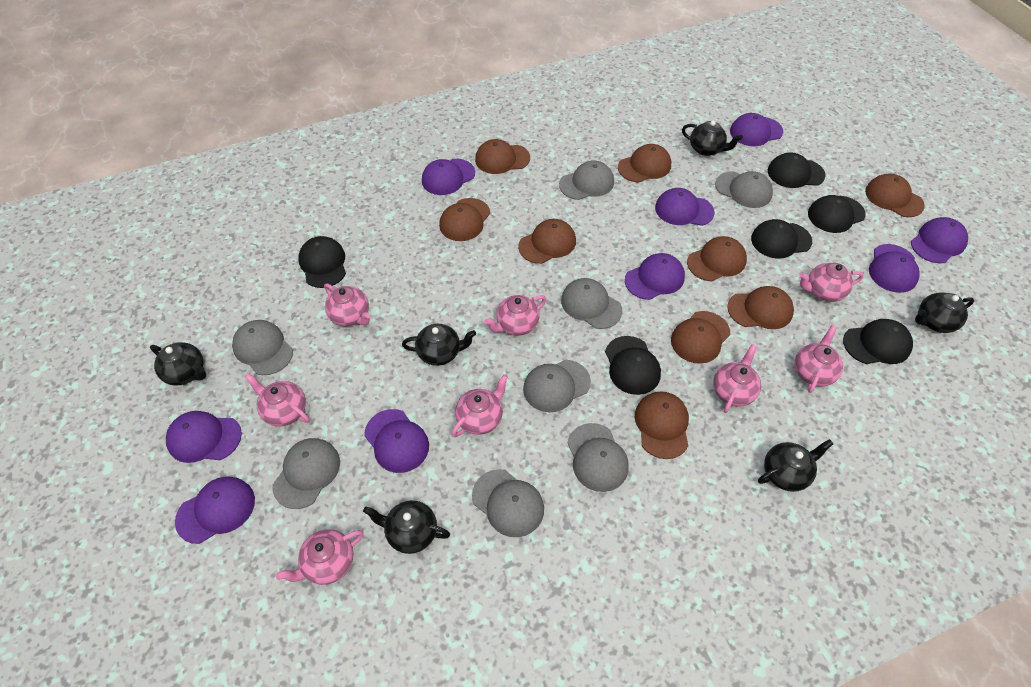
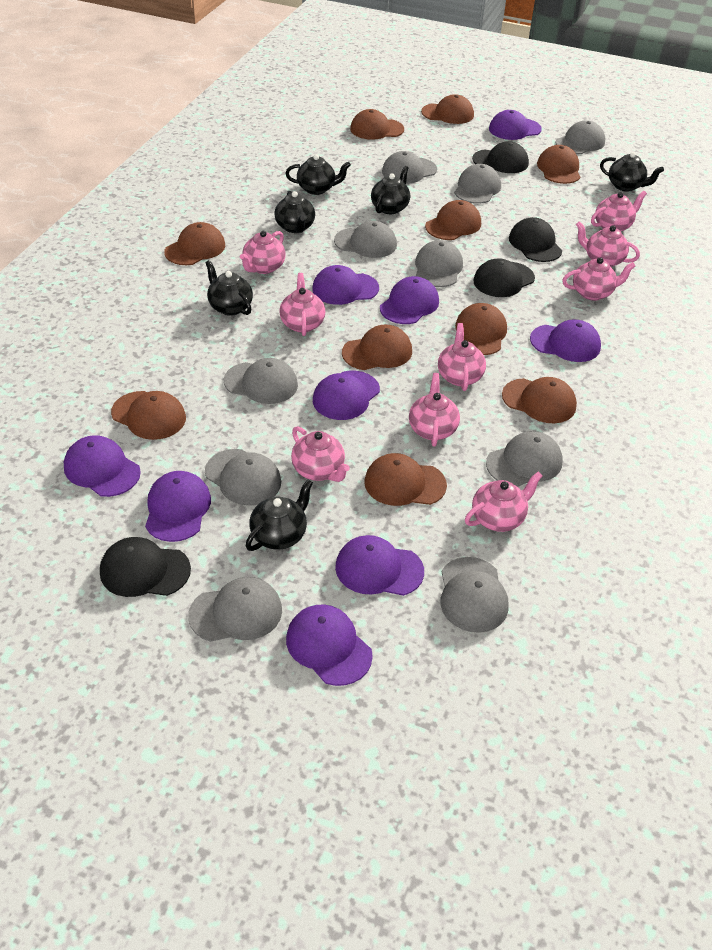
black cap: [298,236,346,288] [605,336,661,395] [751,219,812,259] [768,152,825,188] [808,195,866,233] [843,319,913,364] = 6 -> [100,537,191,597] [472,141,529,173] [473,258,535,297] [509,217,562,262] = 4
brown cap: [439,198,490,241] [475,139,530,174] [518,219,576,264] [618,144,671,183] [635,391,689,459] [671,311,730,364] [687,236,747,281] [727,286,794,329] [865,173,925,217] = 9 -> [111,391,186,440] [164,222,225,265] [342,325,412,370] [350,109,404,140] [364,453,447,506] [421,94,474,124] [425,200,481,240] [455,303,507,355] [502,377,577,423] [537,145,580,184] = 10
grey cap: [232,320,293,375] [272,438,340,509] [472,469,544,537] [523,360,591,412] [559,161,614,200] [561,278,622,329] [567,423,629,492] [715,171,773,208] = 8 -> [188,577,282,642] [205,449,281,506] [224,358,298,404] [334,221,397,258] [382,151,437,184] [415,240,463,287] [440,557,509,633] [454,164,501,204] [486,431,563,487] [555,120,605,154] = 10
pink teapot: [245,373,309,426] [276,529,364,585] [324,283,370,326] [452,375,508,437] [484,295,546,336] [713,344,761,413] [794,325,843,393] [800,263,864,302] = 8 -> [240,231,286,274] [279,273,325,336] [291,426,350,482] [409,373,460,447] [438,323,486,391] [465,472,543,532] [562,257,635,301] [576,221,640,267] [591,191,647,231] = 9

